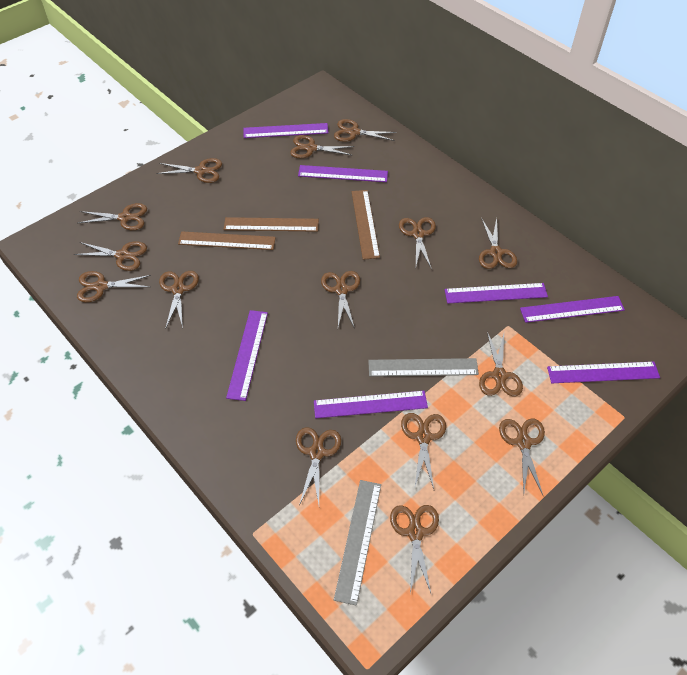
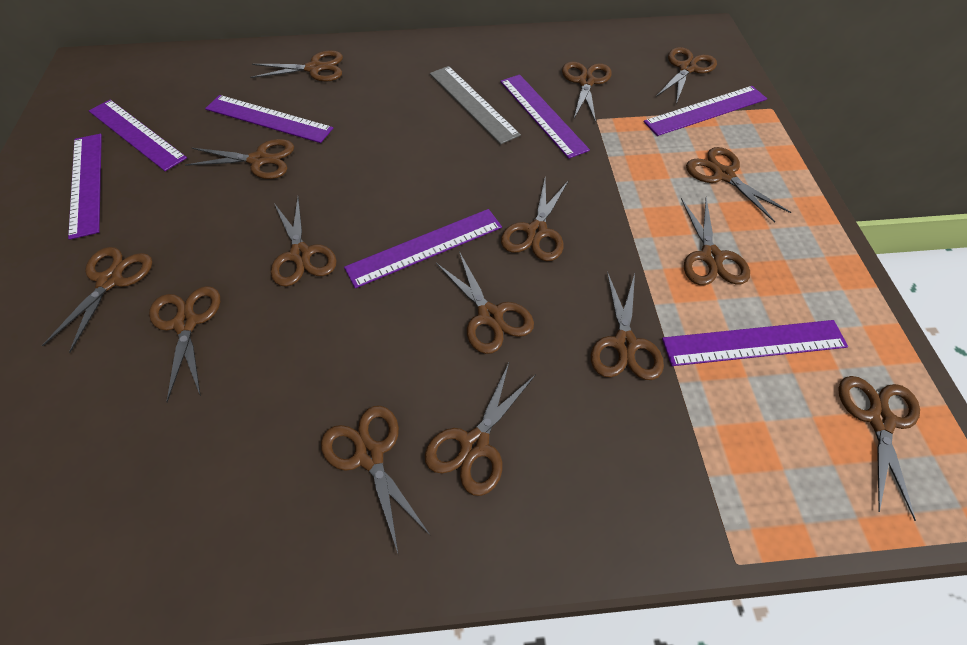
brown ruler: [178,232,276,250] [223,217,319,232] [352,190,380,260] = 3 -> none = 0
grey ruler: [334,480,381,606] [368,358,479,377] = 2 -> [430,66,521,145] = 1

